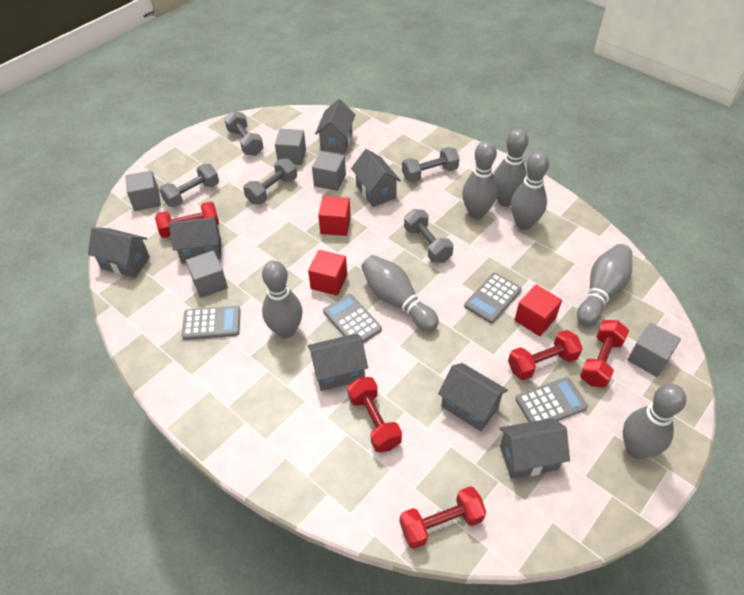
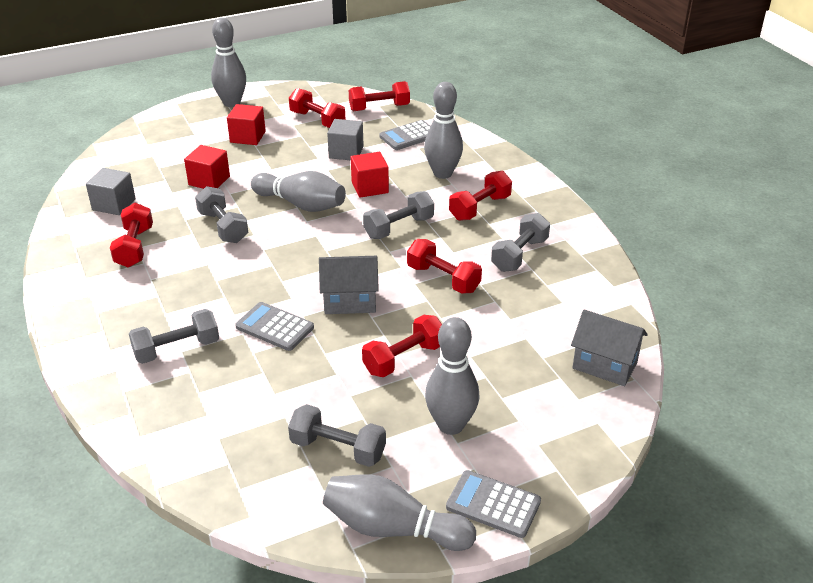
grey bowling pin: [262,261,303,338] [362,255,439,331] [462,141,497,219] [494,129,529,207] [511,151,549,230] [577,244,632,326] [623,384,686,459] = 7 -> [211,18,246,107] [251,171,346,212] [323,474,476,551] [424,82,463,179] [425,317,480,435] = 5
grey calculator: [182,306,241,340] [323,294,382,343] [464,273,522,323] [515,377,588,422] = 4 -> [235,302,314,351] [380,120,431,150] [446,470,541,538] = 3
grey cube: [125,170,161,211] [186,250,228,298] [275,129,306,165] [312,151,346,191] [628,323,681,377] = 5 -> [86,168,136,215] [327,119,364,160] = 2
grey house: [88,227,150,278] [169,217,221,264] [308,334,368,391] [315,99,355,154] [351,149,401,207] [438,363,508,431] [500,418,570,479] = 7 -> [319,256,379,314] [571,310,648,386] = 2
red dumbbell: [155,201,219,238] [347,377,402,452] [400,486,486,549] [508,330,583,380] [580,320,629,388] = 5 -> [110,203,153,268] [289,88,346,128] [349,81,410,111] [362,315,442,377] [407,239,482,294] [449,171,512,221] = 6

